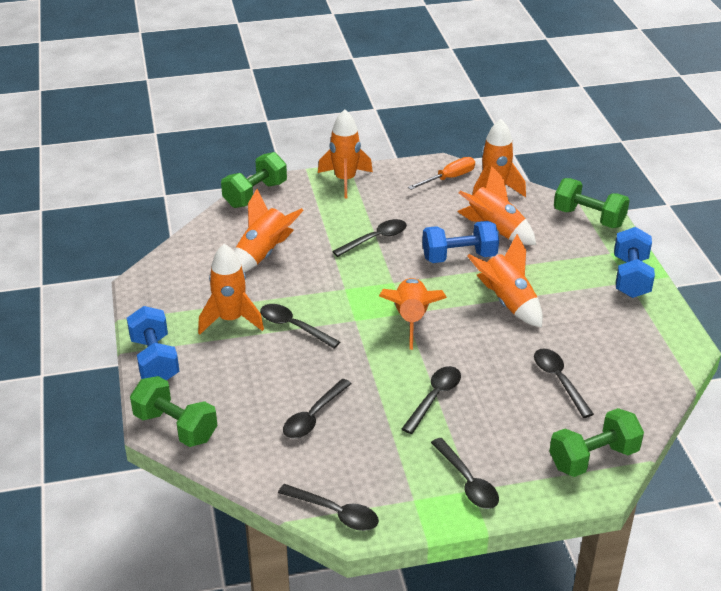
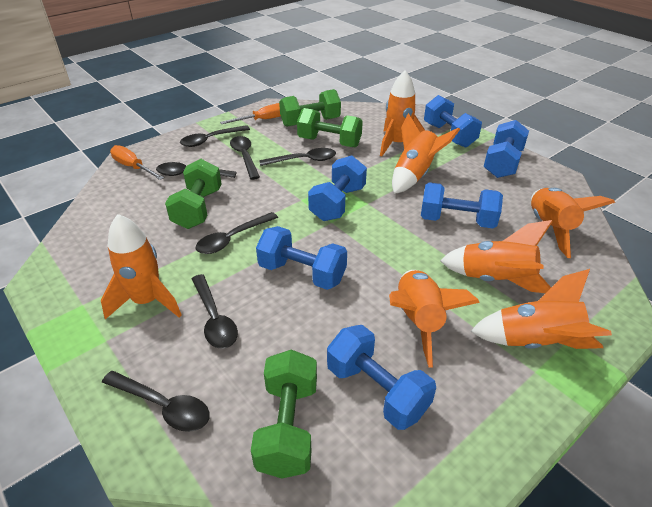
blue dumbbell: [127,306,179,381] [422,221,499,263] [614,227,655,298] = 3 -> [256,226,347,290] [308,155,367,221] [327,325,436,430] [421,182,503,228] [424,95,482,148] [484,120,529,178] = 6
orange screwdriver: [408,157,475,190] = 1 -> [110,145,164,180] [220,103,281,124] = 2

